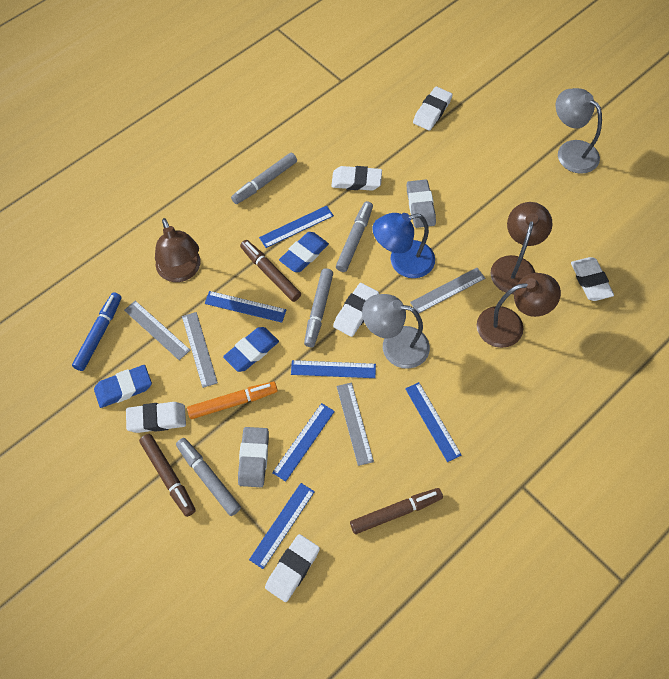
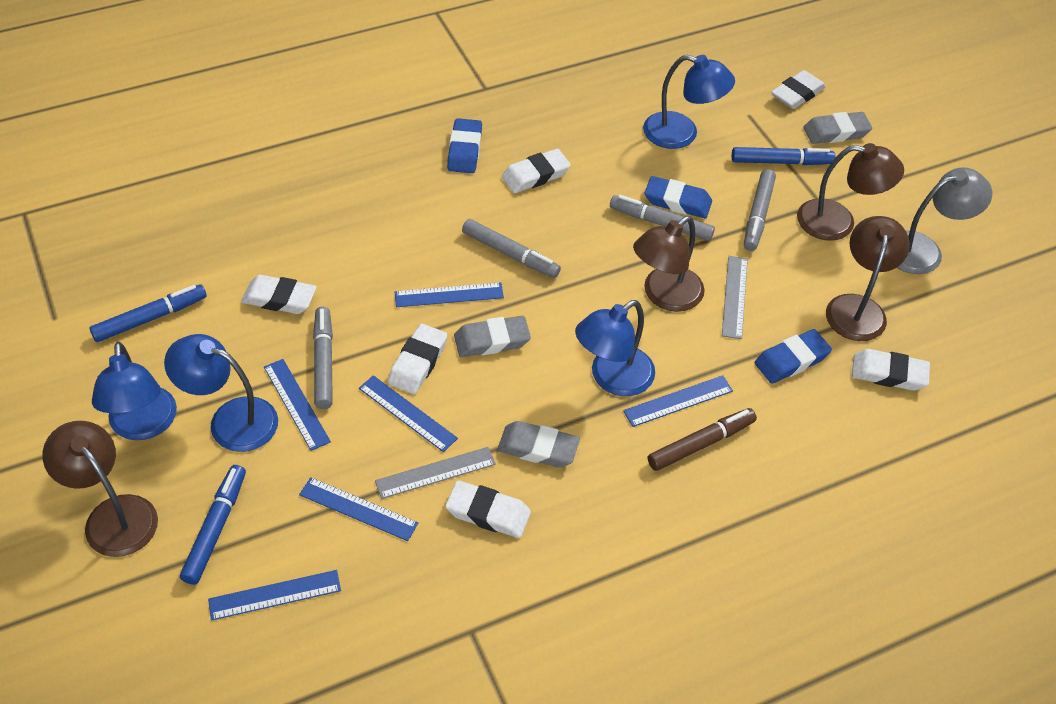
blue lamp: [373,213,435,278] = 1 -> [92,342,177,440] [164,334,278,452] [575,300,655,396] [643,55,735,149] = 4
blue marker: [72,292,122,371] = 1 -> [90,284,207,342] [180,465,246,585] [732,147,836,165] = 3
brown lamp: [155,218,201,282] [477,273,561,348] [491,202,552,294] = 3 -> [42,421,158,557] [633,216,705,312] [797,143,904,241] [826,216,910,341] = 4
brown marker: [139,434,196,517] [240,240,301,302] [350,488,443,534] = 3 -> [648,408,757,471] = 1
grey eraser: [238,427,269,487] [407,179,436,228] = 2 -> [454,316,531,357] [497,421,580,468] [803,112,872,144] = 3
grey lamp: [362,294,430,369] [556,88,602,174] = 2 -> [897,167,992,274] = 1
grey ruler: [124,301,190,360] [182,312,218,388] [336,383,374,466] [410,268,485,313] = 4 -> [375,447,496,499] [722,256,748,339] = 2
orange marker: [187,382,278,419] = 1 -> none = 0

